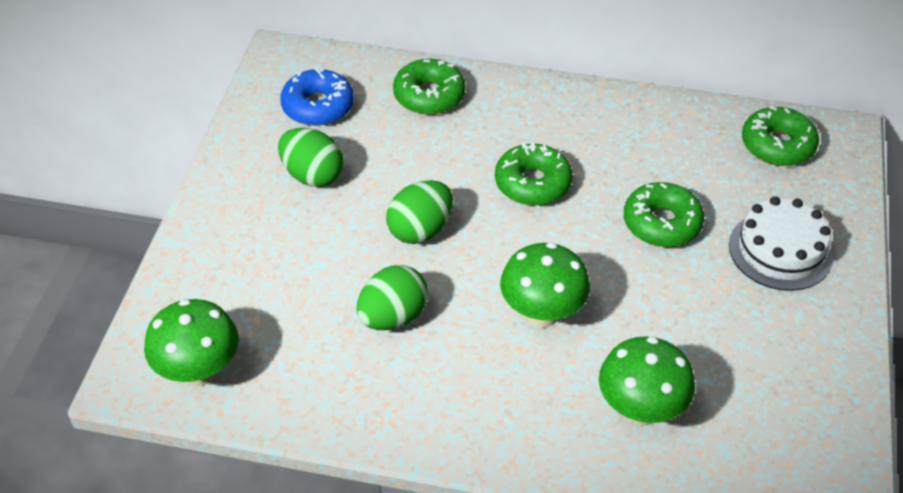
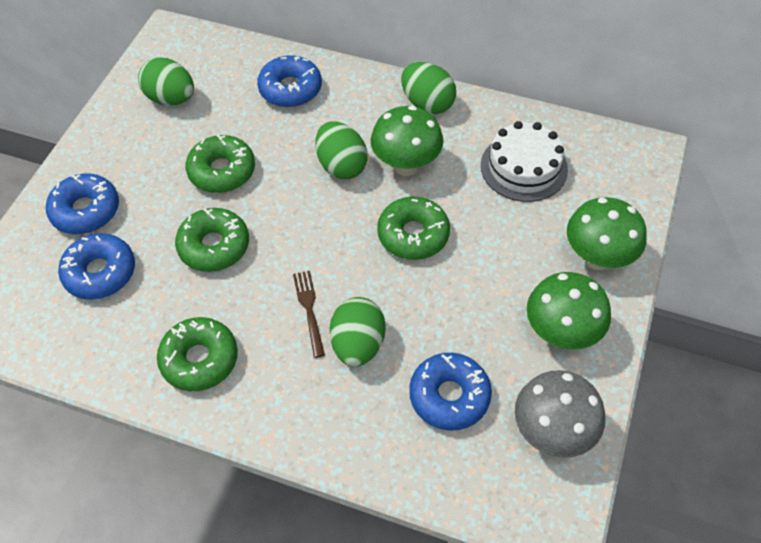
blue donut: [280,68,354,126] = 1 -> [46,174,119,234] [58,233,135,300] [257,55,322,107] [409,353,492,431] = 4
brown fork: none = 0 -> [293,271,325,358] = 1
green egg: [278,128,343,187] [357,265,428,330] [386,180,453,244] = 3 -> [138,57,194,105] [315,121,367,179] [330,297,385,367] [401,62,456,114] = 4
grey mushroom: none = 0 -> [515,370,605,458] = 1

